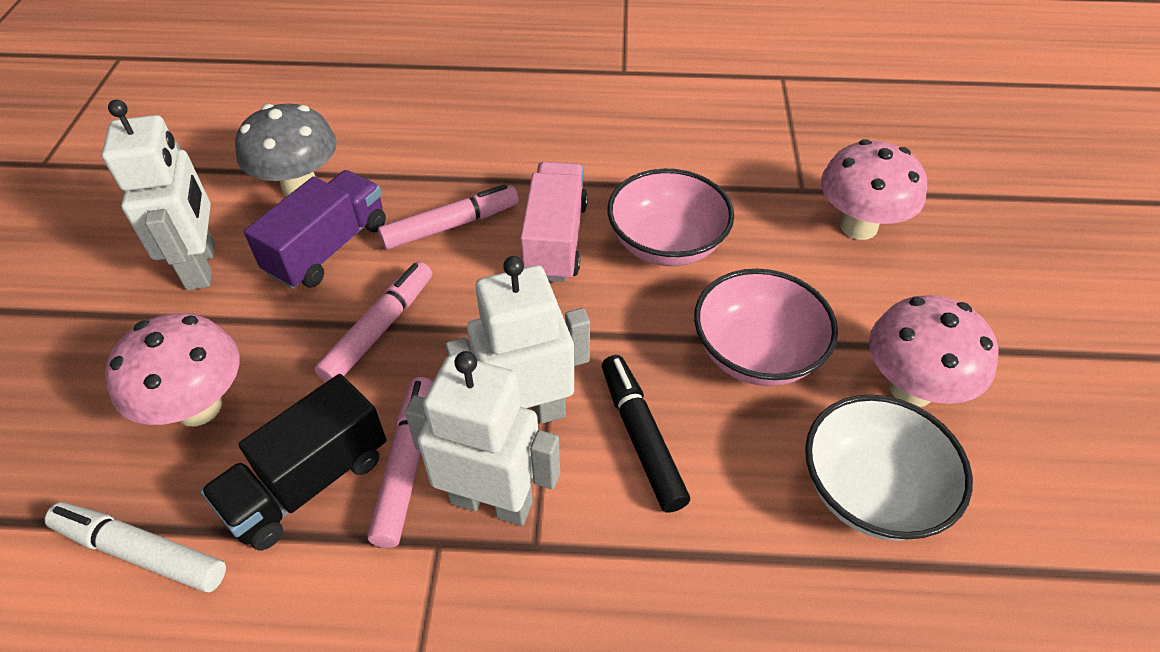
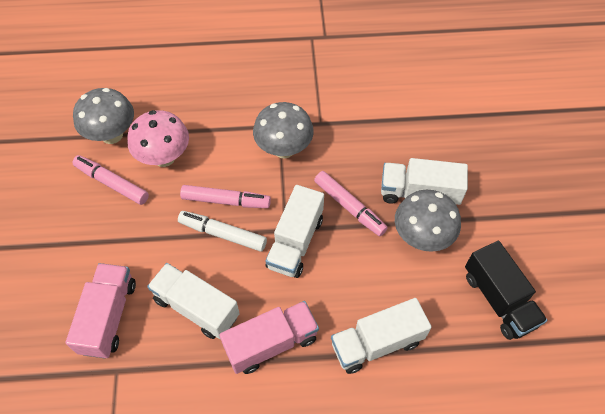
black marker: [602,355,690,513] = 1 -> none = 0
grey mushroom: [235,104,337,197] = 1 -> [73,88,134,144] [253,102,314,159] [395,190,461,252] = 3
pink bowl: [607,169,734,266] [694,269,838,386] = 2 -> none = 0
pink mushroom: [105,313,240,427] [821,139,927,240] [869,295,999,407] = 3 -> [127,110,189,167] = 1
pink truck: [520,162,588,282] = 1 -> [66,263,136,358] [219,301,319,374] = 2
purple truck: [244,170,386,289] = 1 -> none = 0
white bowl: [805,395,973,541] = 1 -> none = 0
white robot: [102,100,215,290] [405,351,560,526] [445,256,590,424] = 3 -> none = 0
white truck: none = 0 -> [147,263,240,339] [266,185,324,278] [331,298,432,374] [381,158,468,205] = 4

